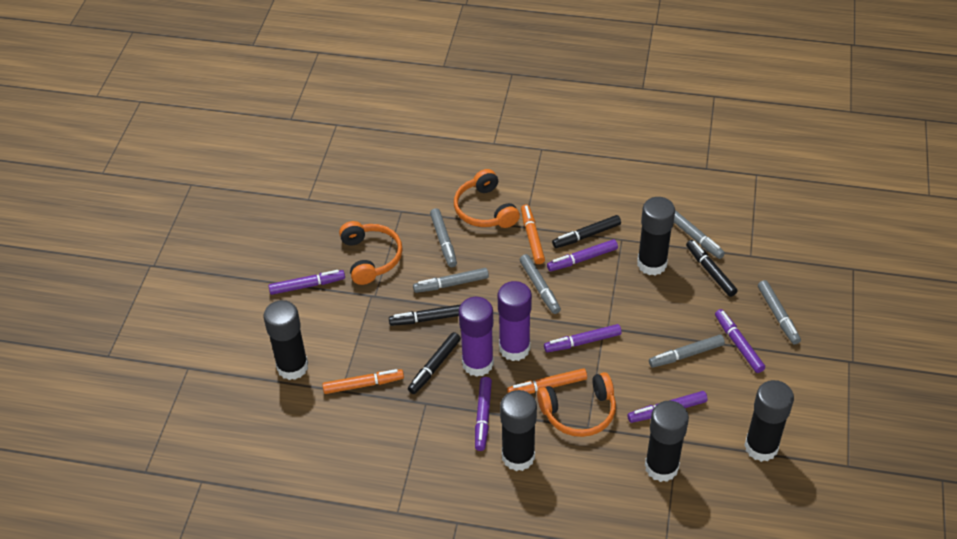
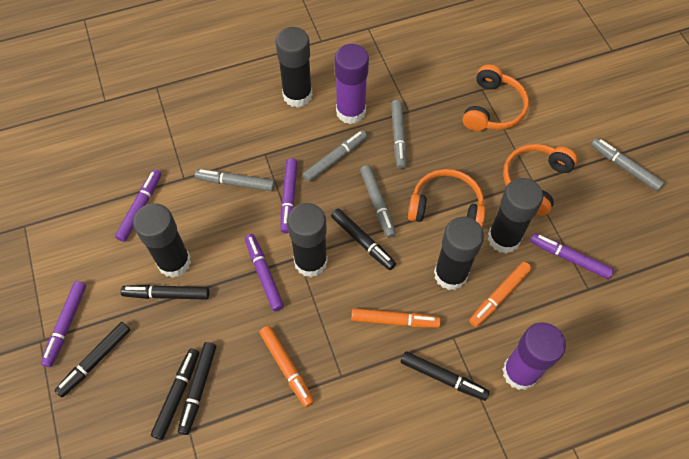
black marker: [389,304,461,326] [408,332,461,394] [552,215,621,248] [686,240,738,297] = 4 -> [54,322,130,397] [121,285,209,300] [151,348,199,440] [178,342,216,435] [331,209,396,270] [401,351,490,401] = 6
grey marker: [413,268,489,293] [430,208,457,267] [520,254,561,314] [649,335,725,368] [674,210,725,259] [758,280,801,345] = 6 -> [195,169,275,191] [303,130,367,182] [360,165,396,238] [391,100,406,169] [591,138,664,191] = 5
purple marker: [268,270,345,295] [475,377,492,451] [544,324,622,352] [547,239,618,271] [627,391,708,423] [715,309,765,373] = 6 -> [41,281,86,367] [115,169,161,242] [245,234,284,311] [280,158,297,233] [530,233,614,279] = 5

